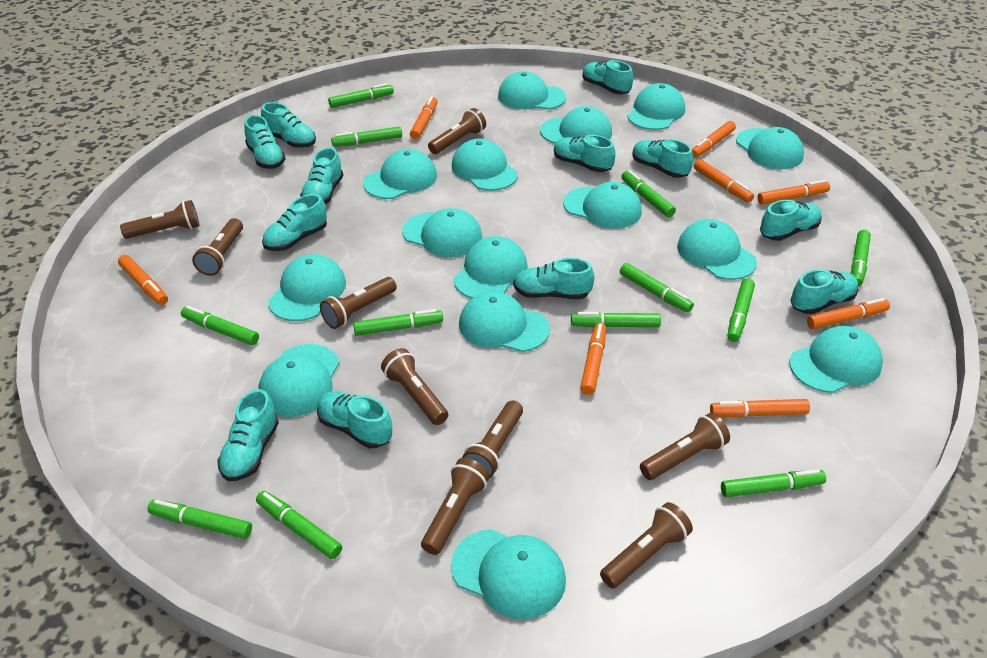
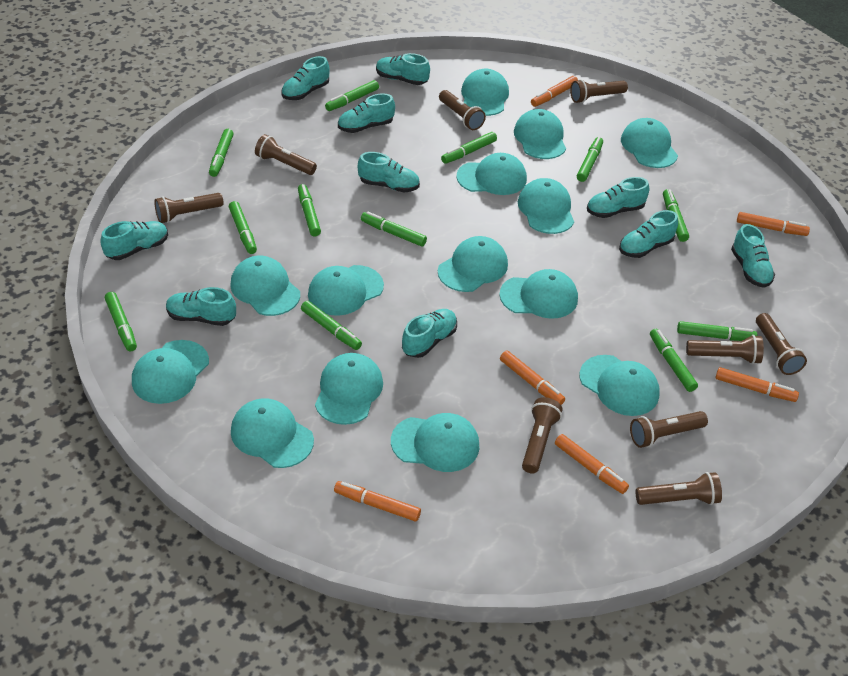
orange marker: [118,255,168,305] [410,96,438,139] [580,323,606,395] [692,121,736,158] [694,159,754,203] [710,399,810,418] [758,180,830,204] [807,298,890,329] = 8 -> [334,481,421,521] [500,351,565,405] [531,76,578,107] [555,434,629,494] [715,367,799,402] [737,212,810,236] = 6
turquoise cap: [259,344,340,417] [268,254,346,321] [363,149,437,199] [402,208,482,257] [451,139,518,191] [451,529,566,619] [453,236,528,298] [459,291,550,352] [498,71,566,109] [540,106,612,143] [563,182,642,229] [627,83,685,130] [677,219,757,280] [736,127,804,169] [789,326,883,393] = 15 -> [132,340,209,404] [230,256,300,316] [231,398,314,468] [308,265,384,316] [315,353,383,425] [391,413,480,472] [438,236,508,292] [456,153,527,195] [461,69,509,116] [499,269,578,319] [514,109,566,159] [518,178,574,234] [579,355,660,416] [621,118,678,168] = 14
turquoise shoe: [217,389,279,481] [244,115,286,169] [261,102,316,148] [262,194,327,251] [300,147,343,204] [317,391,392,448] [513,258,594,299] [554,135,616,172] [582,60,633,94] [633,139,693,178] [760,200,822,241] [790,269,858,314] = 12 -> [101,221,168,260] [166,287,236,326] [281,56,329,100] [338,93,395,133] [358,152,420,193] [376,53,430,85] [402,309,457,358] [587,177,649,218] [619,210,678,258] [731,224,775,288] = 10

